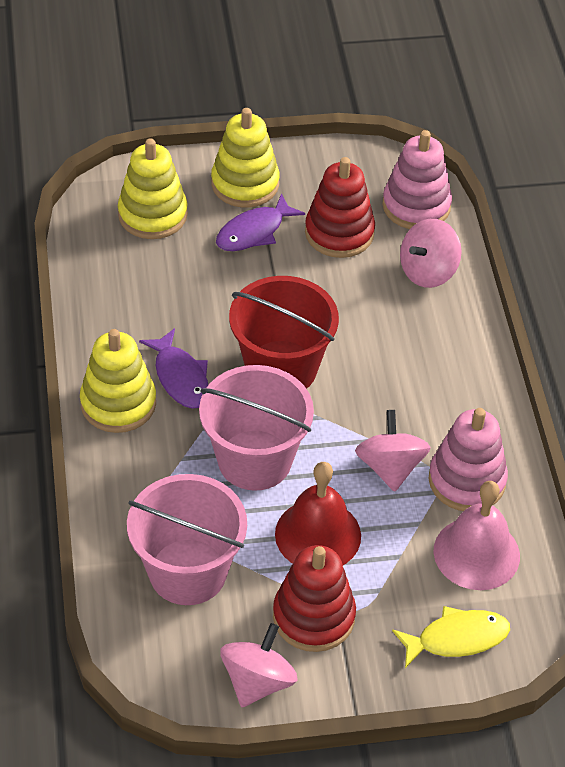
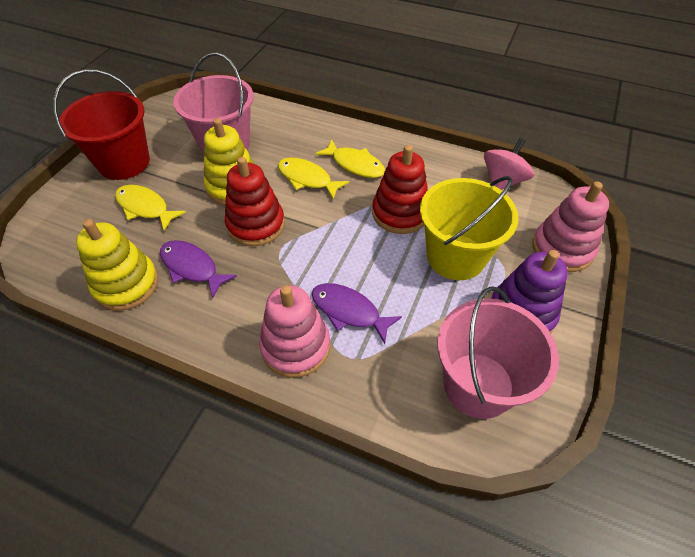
pink bell: [434,481,520,590] = 1 -> none = 0
pink spinning top: [220,623,298,707] [355,410,431,492] [400,219,462,288] = 3 -> [484,138,534,190] = 1
purple stacking toy: none = 0 -> [491,250,568,333] = 1
red bell: [275,462,361,565] = 1 -> none = 0
yellow bucket: none = 0 -> [420,176,519,280] = 1
yellow fish: [392,606,510,668] = 1 -> [115,185,186,231] [278,157,349,199] [315,139,385,178] = 3
yellow stacking toy: [80,329,156,433] [118,138,188,239] [211,108,280,208] = 3 -> [76,219,158,311] [204,118,254,205] = 2

